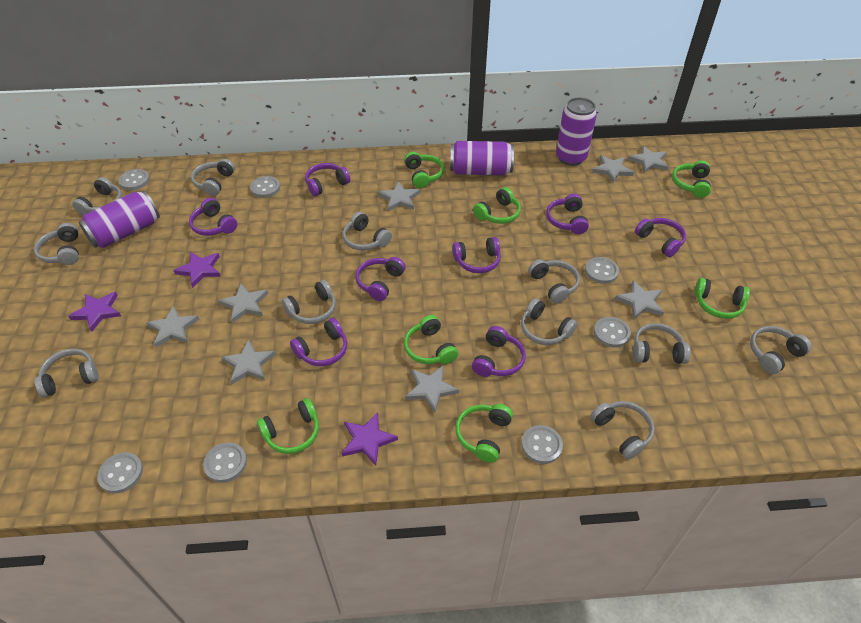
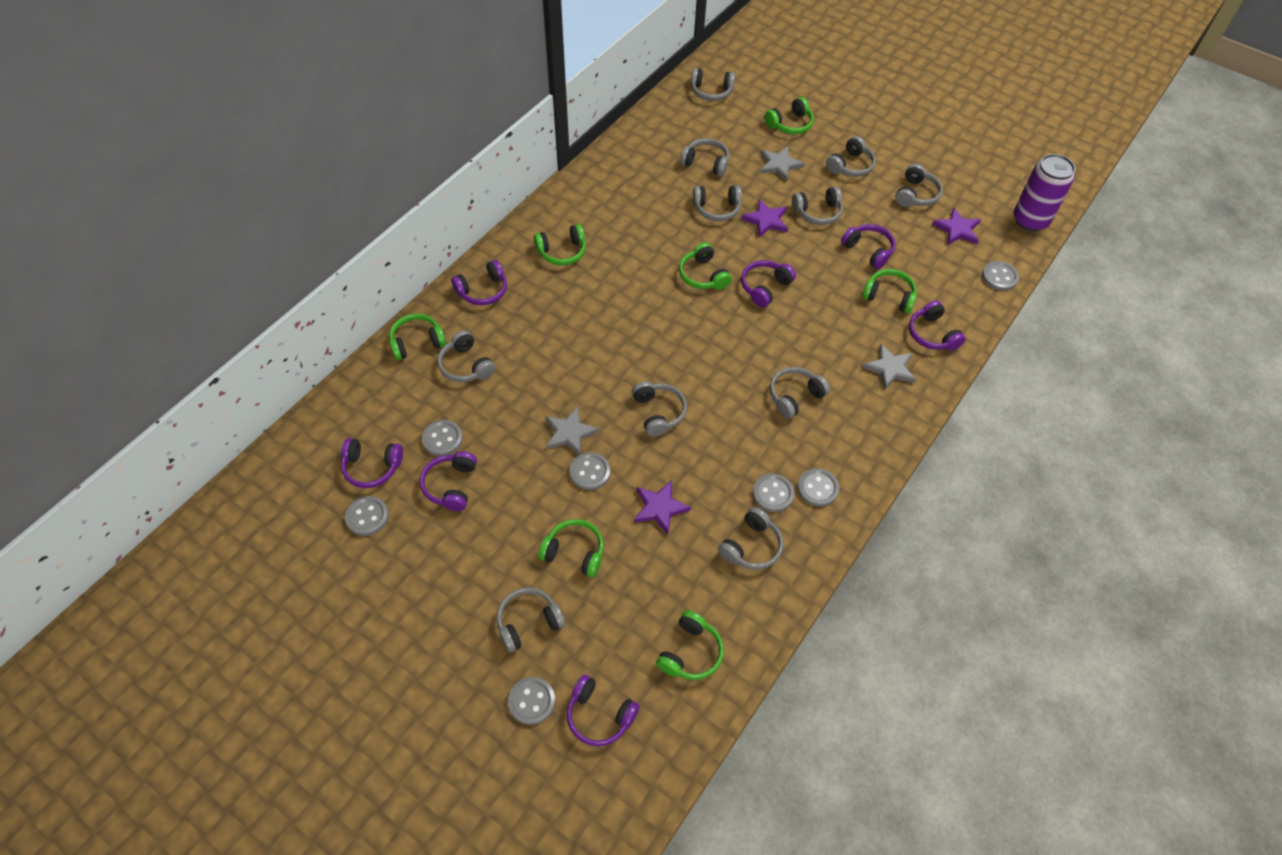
grey star: [146,305,199,348] [218,283,268,323] [222,340,276,385] [378,181,420,211] [405,365,459,413] [592,155,634,183] [615,280,664,320] [628,146,669,173] = 8 -> [545,406,599,455] [760,146,805,182] [863,344,916,390] = 3
purple can: [79,191,160,248] [450,141,514,175] [556,97,597,166] = 3 -> [1014,154,1075,231] = 1
purple headphones: [189,198,237,236] [290,318,347,366] [305,163,350,196] [356,257,406,301] [452,237,501,273] [472,326,526,377] [546,194,589,234] [635,218,686,257] = 8 -> [341,438,403,488] [420,451,477,511] [451,260,507,305] [567,675,639,746] [741,260,796,307] [841,224,895,269] [909,300,966,351] = 7

